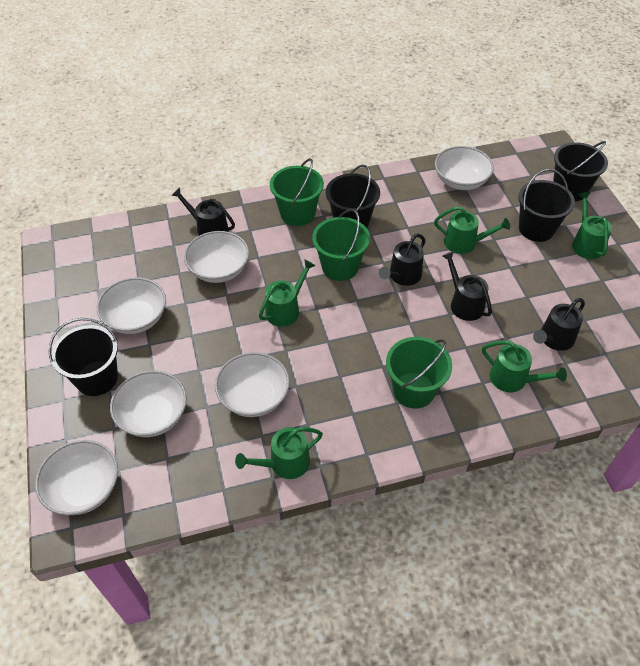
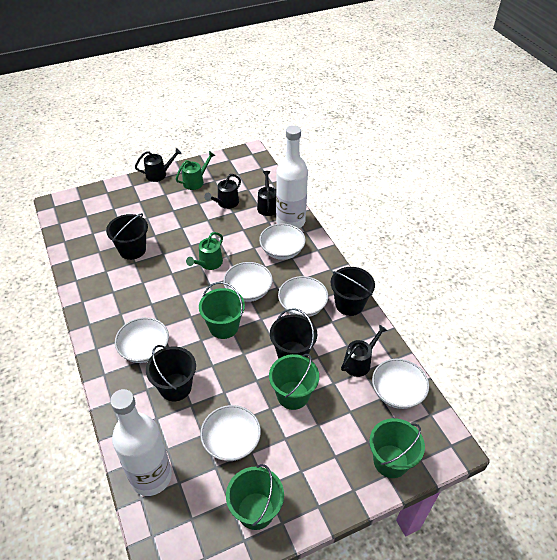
green bucket: [270,158,324,226] [312,209,370,281] [386,337,452,409] = 3 -> [199,282,245,339] [226,464,284,530] [269,354,319,410] [369,418,425,478] = 4
green watering can: [235,427,323,479] [259,259,315,327] [434,206,510,254] [482,341,567,392] [572,192,612,259] = 5 -> [176,151,216,190] [186,232,223,270] = 2
white bottle: none = 0 -> [110,389,172,496] [276,125,308,228] = 2

